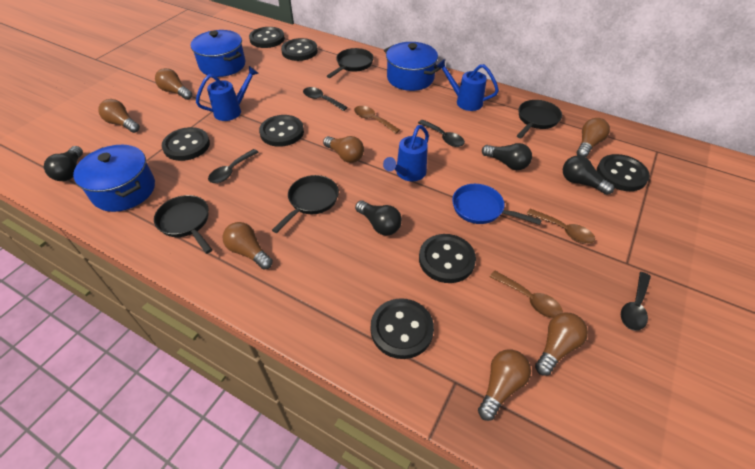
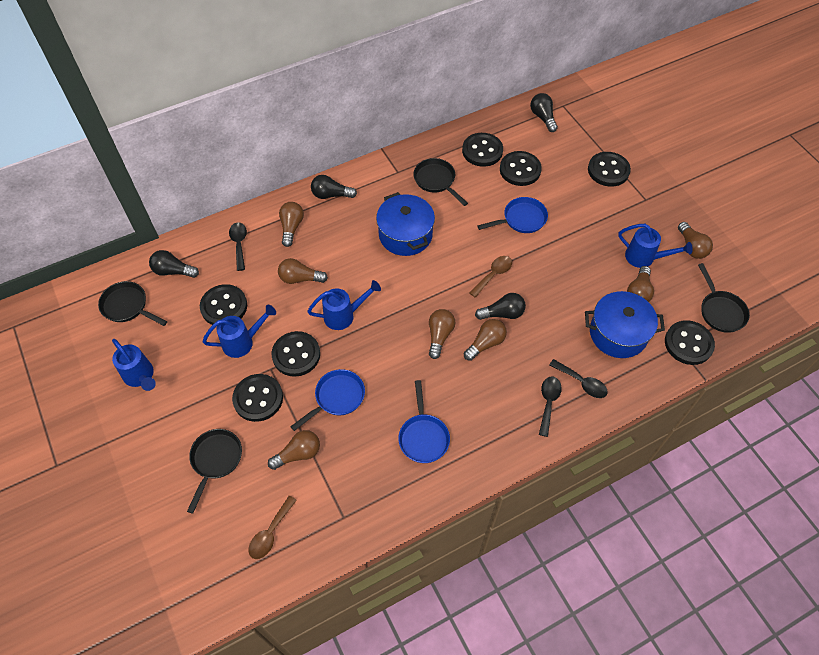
black spoon: [208,149,259,183] [303,87,348,111] [418,120,465,147] [621,272,651,331] = 4 -> [229,222,247,271] [539,377,562,437] [549,359,608,398] = 3
blue pan: [452,184,542,225] = 1 -> [290,369,365,431] [398,380,450,463] [477,197,548,233] = 3
blue pot: [73,145,155,212] [190,30,246,77] [384,42,441,91] = 3 -> [376,192,435,256] [585,291,665,358] = 2
blue watering can: [196,66,259,121] [383,125,429,181] [436,59,499,111] = 3 -> [112,339,156,391] [202,305,276,358] [308,280,381,330] [618,224,693,268] = 4
brown spoon: [354,106,400,134] [490,271,563,318] [527,209,595,244] = 3 -> [249,496,297,559] [469,256,512,298] = 2

